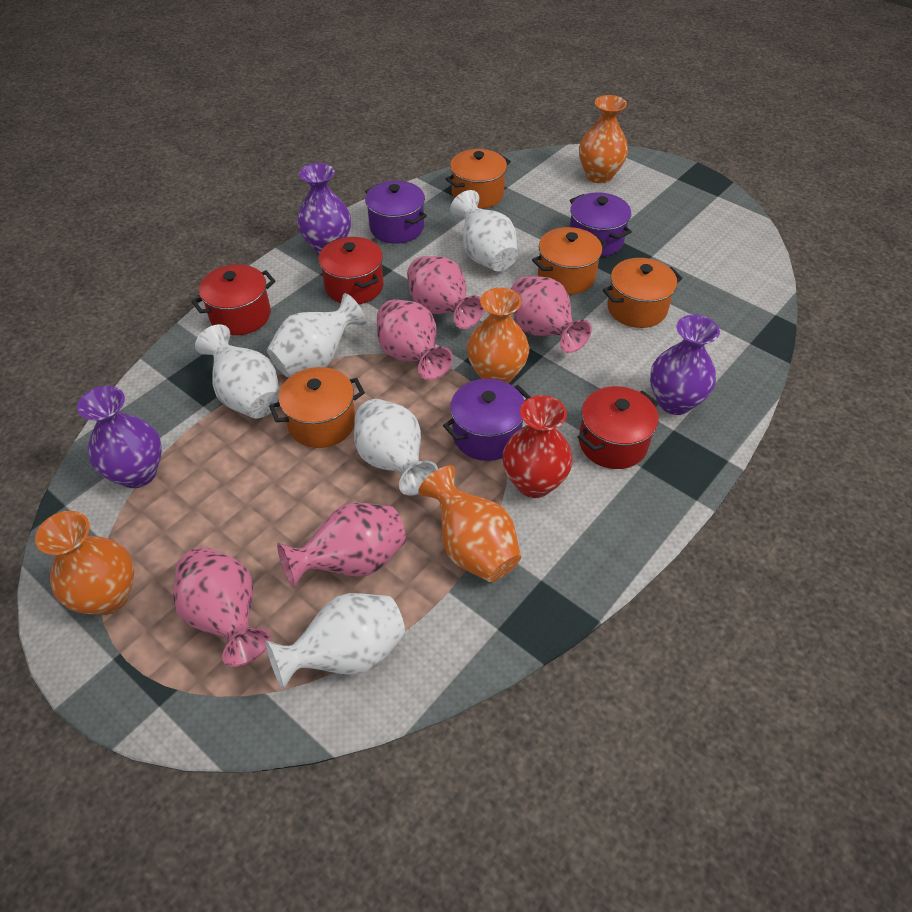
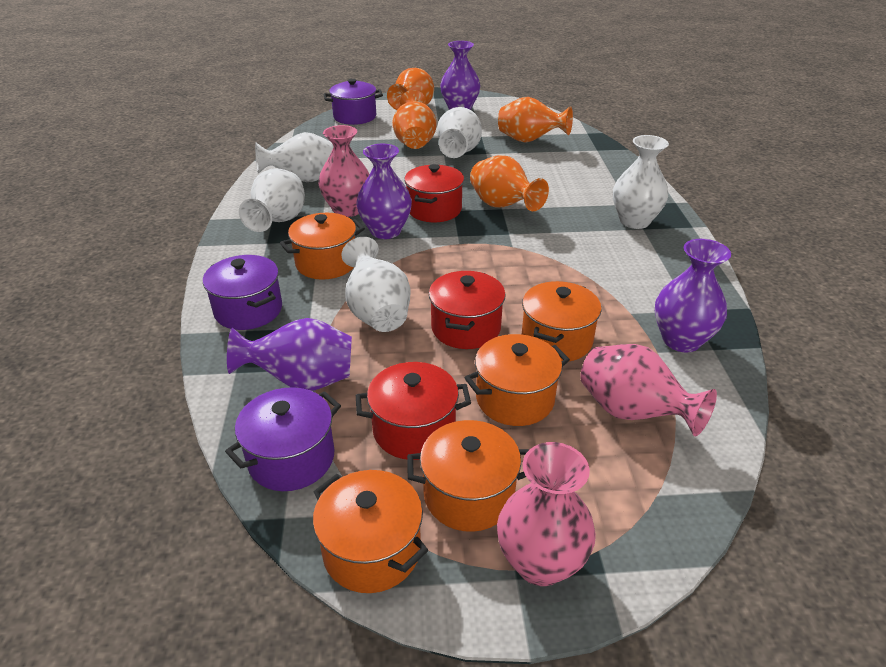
orange pot: [269,367,365,448] [446,149,511,209] [532,227,607,295] [603,258,682,328] = 4 -> [280,213,365,280] [313,470,428,593] [407,420,530,532] [465,334,570,426] [522,281,601,361] = 5
pink vase: [173,547,271,667] [277,503,406,588] [377,299,453,380] [407,256,484,329] [511,276,592,353] = 5 -> [318,125,369,217] [497,442,596,586] [580,344,717,436] = 3
purple vase: [77,386,162,488] [297,163,351,254] [650,315,720,415] = 3 -> [227,318,352,391] [356,144,412,239] [440,41,480,110] [655,239,731,352] = 4
red vase: [503,395,573,498] = 1 -> none = 0

